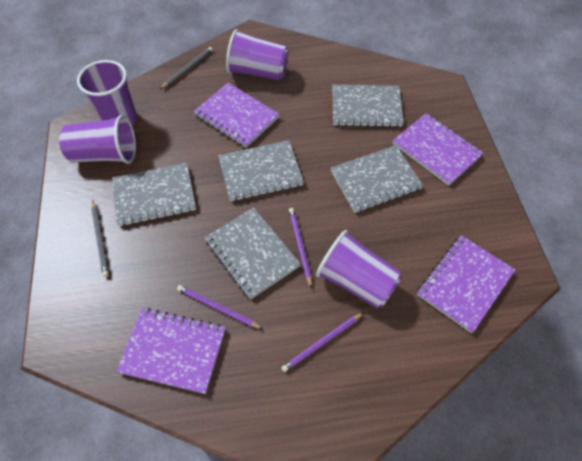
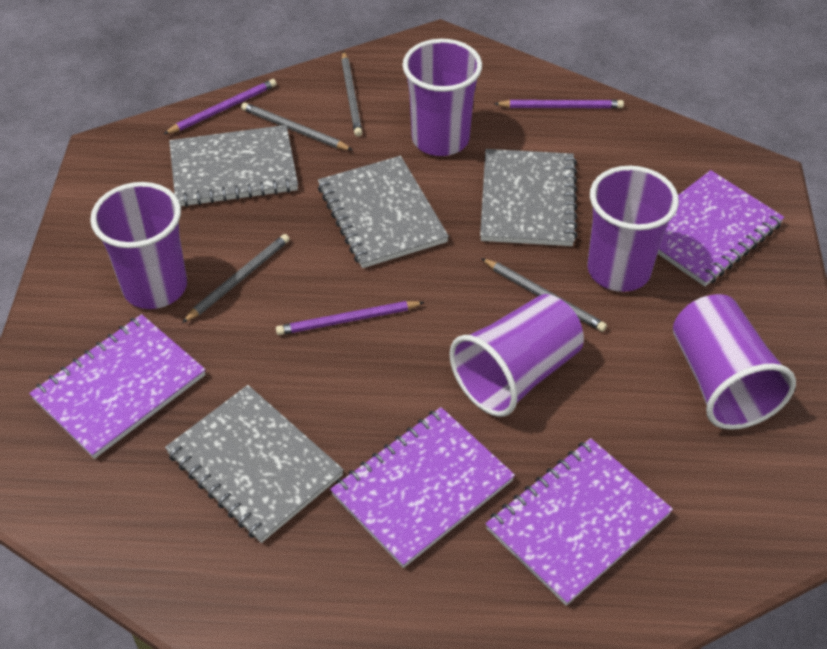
grey notebook: [112,163,196,226] [204,208,300,300] [218,140,304,201] [331,145,423,213] [332,85,404,127] = 5 -> [165,385,344,543] [169,125,298,207] [318,156,449,268] [480,149,578,246] = 4
grey pencil: [91,201,109,277] [160,47,213,89] = 2 -> [182,234,290,323] [241,102,352,150] [341,51,362,137] [481,258,607,332] = 4
purple cup: [59,115,136,164] [77,60,137,125] [226,29,289,80] [316,230,402,308] = 4 -> [90,182,187,309] [403,39,482,156] [450,294,584,417] [587,166,679,292] [673,294,796,430] = 5

